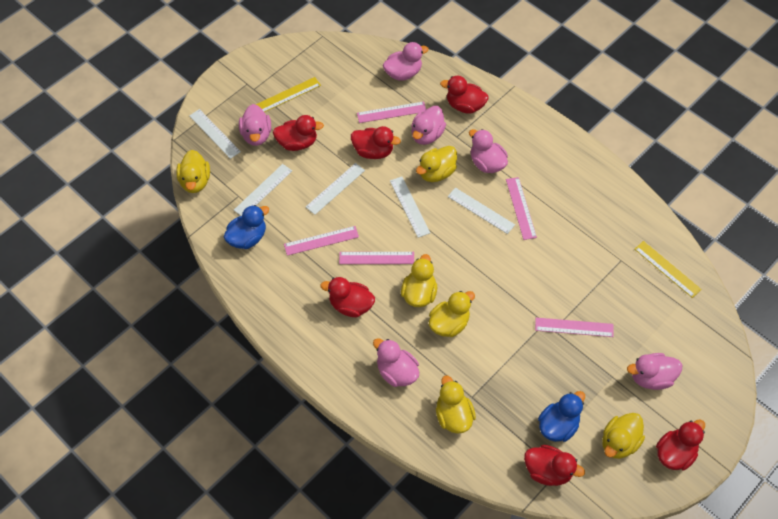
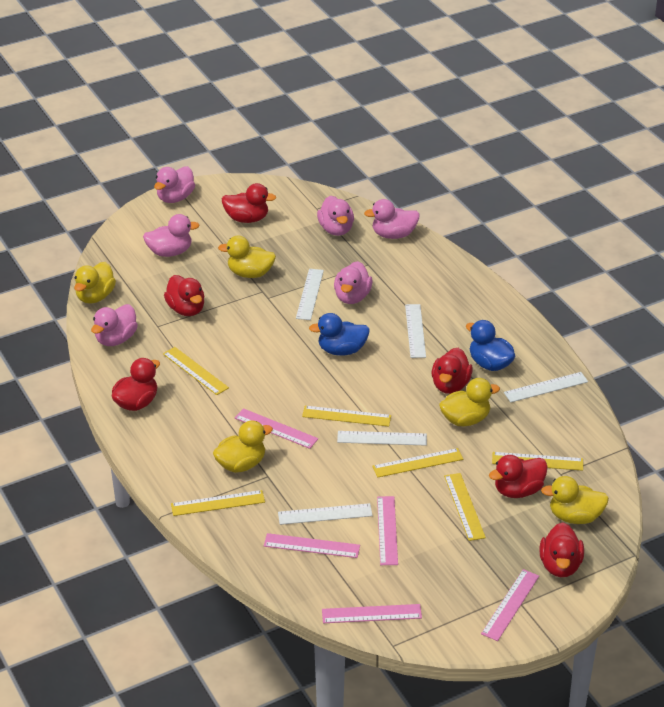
yellow duck: [176,150,210,193] [401,254,437,307] [416,146,457,182] [429,291,475,337] [436,376,476,434] [602,413,645,459] = 6 -> [74,262,116,304] [213,420,273,473] [218,235,276,278] [439,378,500,426] [541,476,609,524] = 5
yellow ruler: [255,77,321,112] [634,241,701,298] = 2 -> [163,347,229,395] [171,490,265,516] [302,406,391,427] [372,448,463,478] [444,473,486,541] [492,452,583,471] = 6

